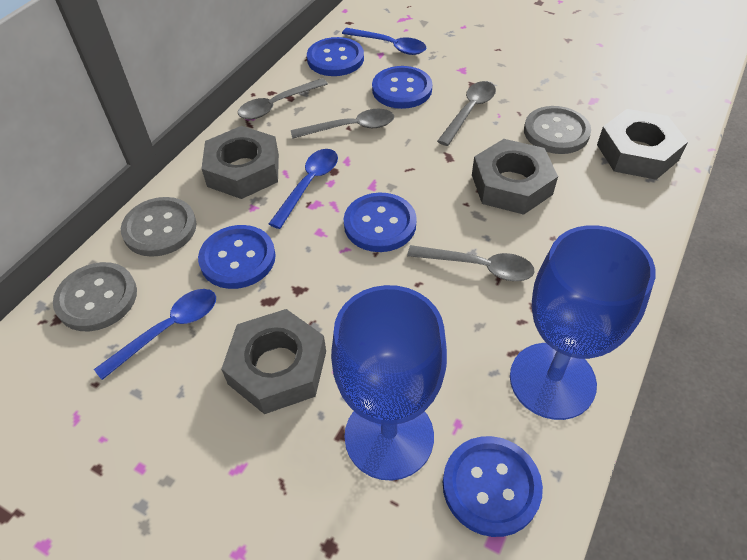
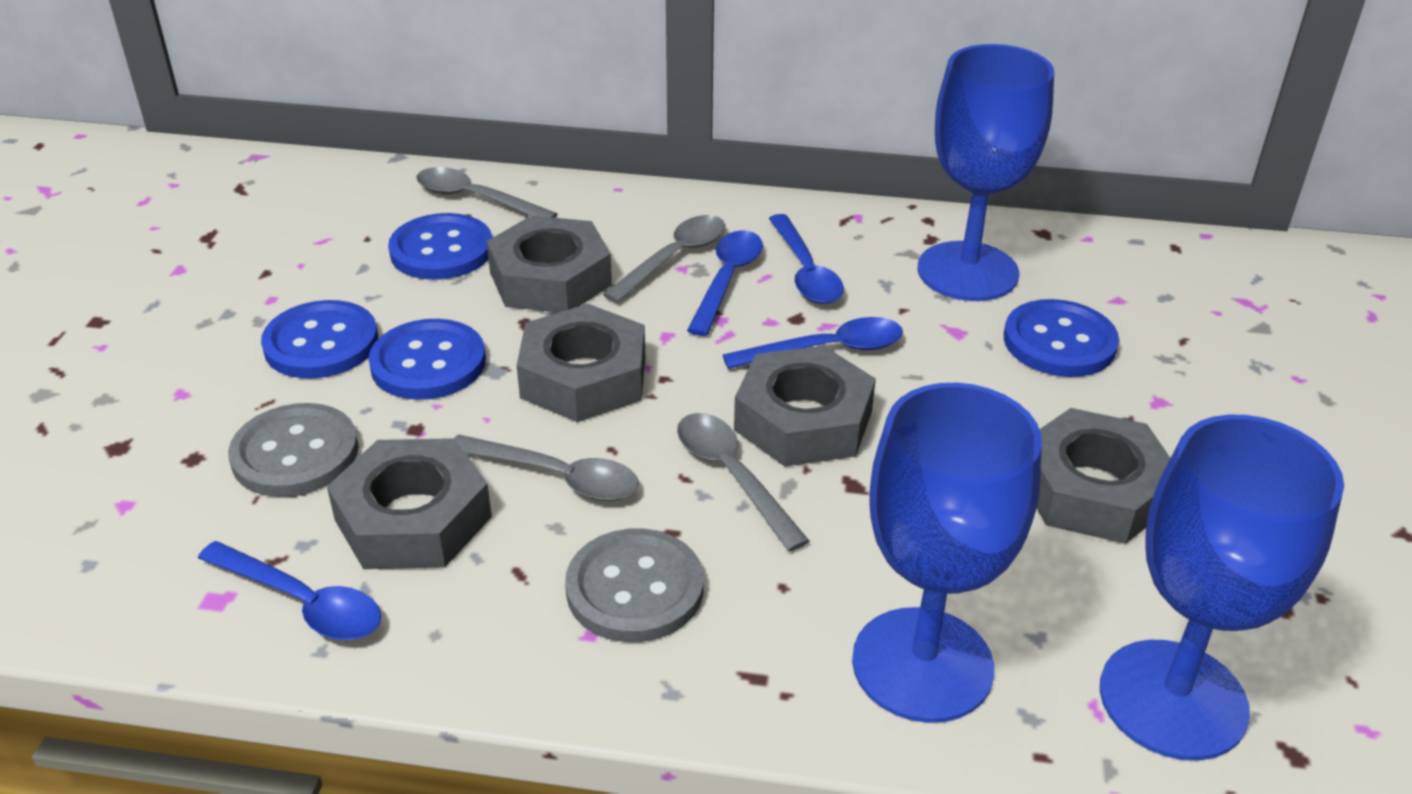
blue button: [198,225,276,289] [307,37,364,76] [344,193,417,252] [372,66,432,109] [443,436,543,537] = 5 -> [261,300,378,379] [368,319,486,400] [388,213,492,280] [1004,299,1119,377] = 4
blue goblet: [331,285,447,481] [510,225,656,420] = 2 -> [852,383,1042,723] [918,44,1054,301] [1100,414,1344,761] = 3
blue spoon: [94,289,216,380] [269,149,338,229] [342,28,426,55] = 3 -> [198,541,381,640] [687,230,763,336] [723,317,903,369] [769,214,844,304] = 4
grey button: [53,262,137,331] [121,197,197,257] [524,106,591,154] = 3 -> [228,403,359,497] [565,528,704,642] = 2
grey nut: [201,126,279,199] [221,309,326,414] [472,139,558,215] [597,109,688,180] = 4 -> [327,438,492,569] [486,215,612,313] [516,304,645,422] [734,346,876,467] [1037,408,1170,544] = 5

